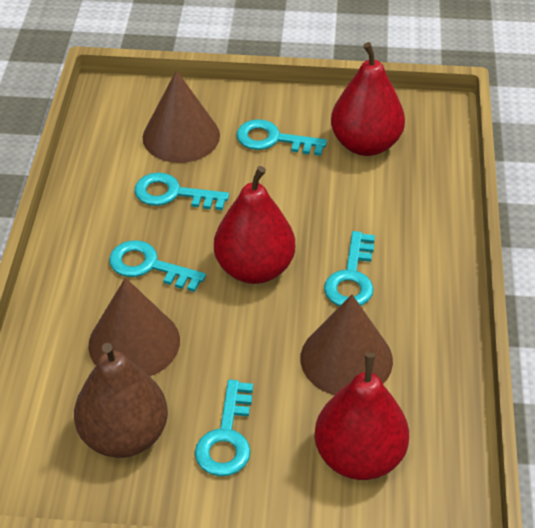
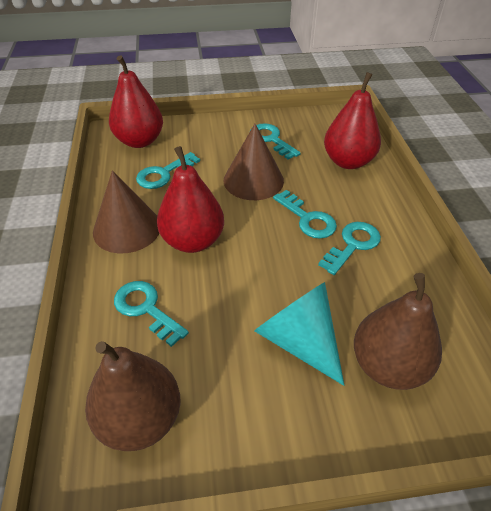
brown cone: [88,278,180,376] [142,70,220,163] [300,295,393,395] = 3 -> [93,170,159,254] [224,124,284,200] = 2
brown pear: [74,343,168,458] = 1 -> [85,341,181,451] [354,273,442,390] = 2
turquoise cone: none = 0 -> [254,282,344,386] = 1

